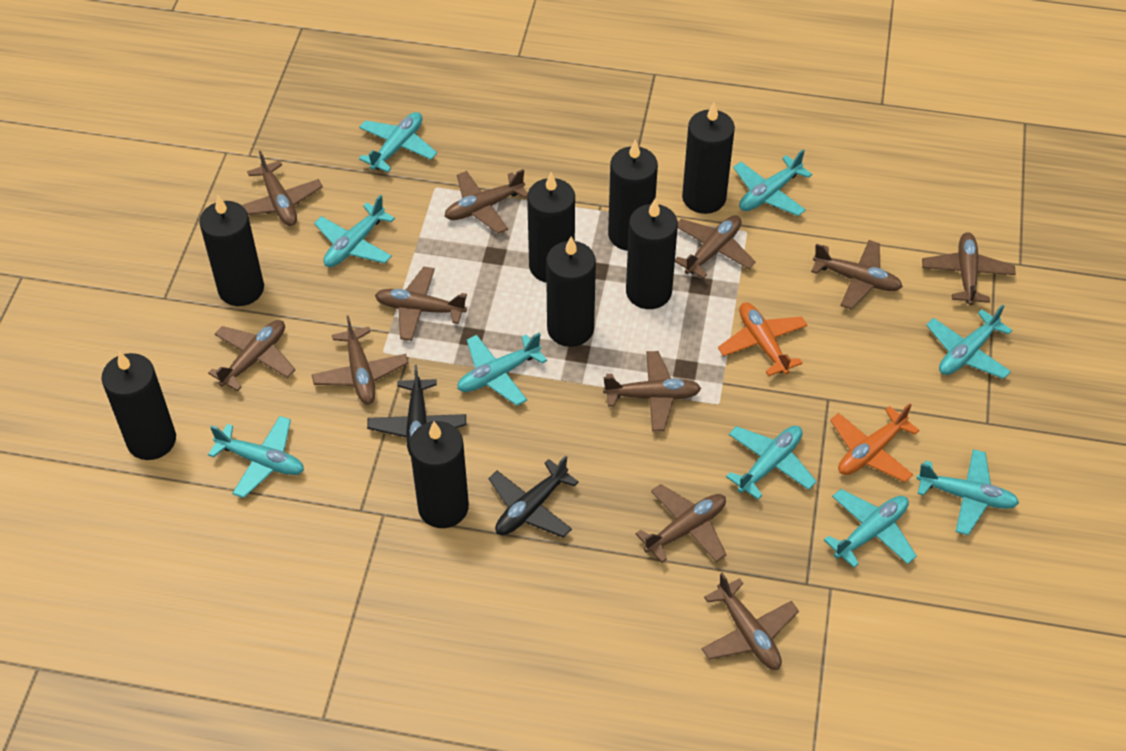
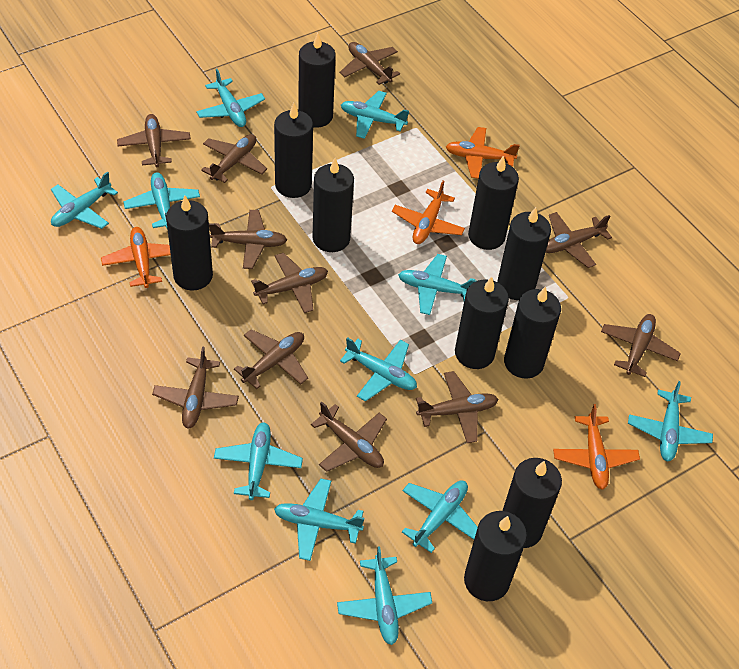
black candle: [101,351,176,460] [199,196,264,306] [409,421,469,528] [527,172,575,282] [546,236,596,347] [608,139,658,251] [626,199,678,309] [682,103,735,214] = 8 -> [166,196,213,291] [274,103,313,198] [298,33,336,128] [312,158,354,252] [455,277,509,369] [464,511,527,601] [468,156,519,250] [497,207,551,300] [503,458,562,548] [504,286,561,379] = 10
black plane: [367,365,466,456] [488,455,579,538] = 2 -> none = 0
orange plane: [718,302,808,376] [830,403,920,482] = 2 -> [101,227,171,288] [392,180,465,244] [446,127,520,179] [553,404,640,490] = 4
turquoise plane: [208,416,304,498] [314,195,395,267] [359,112,437,172] [457,333,547,406] [726,426,817,500] [733,150,812,216] [824,489,917,568] [917,449,1019,535] [926,305,1012,379] = 9 -> [51,172,118,229] [123,172,200,228] [196,69,265,127] [214,422,303,500] [274,479,364,561] [337,546,432,645] [340,337,417,402] [341,91,409,139] [398,254,476,315] [402,480,478,553] [628,381,713,462] = 11

